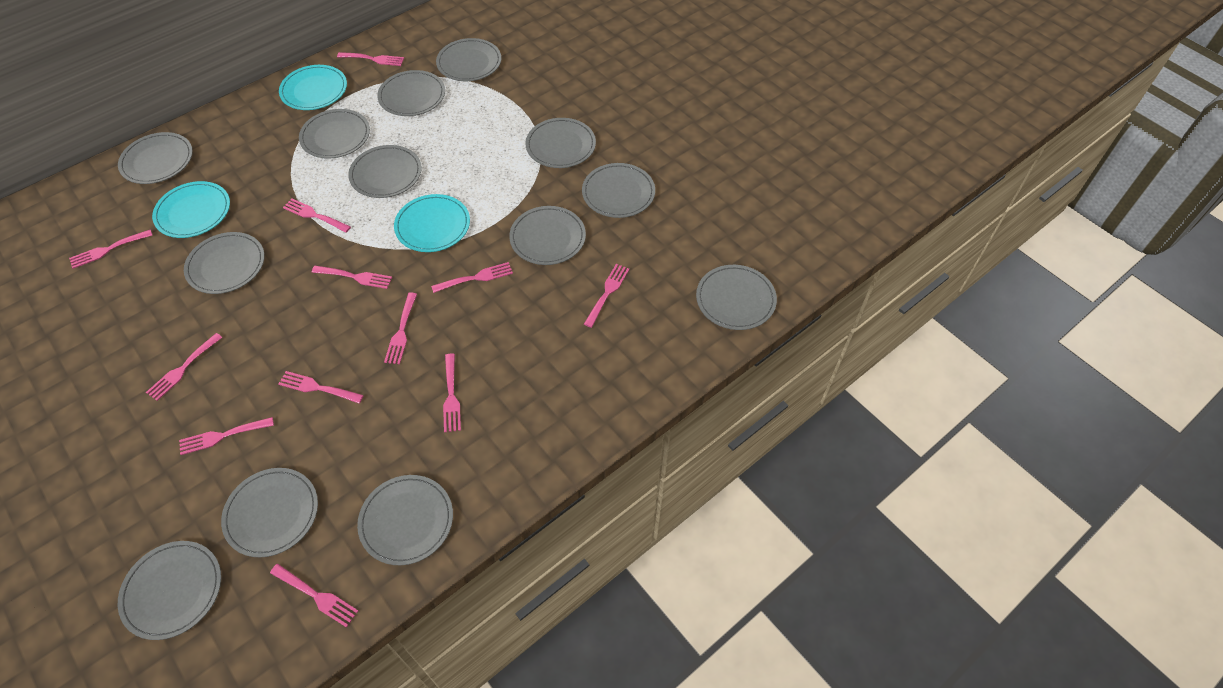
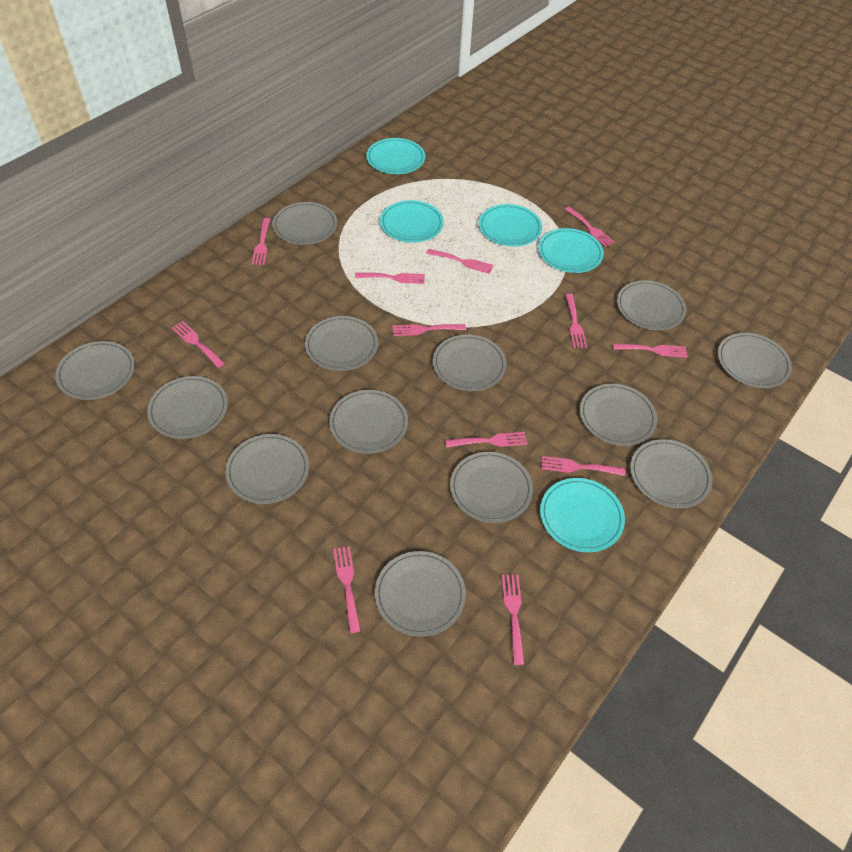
turquoise plate: [152,181,230,238] [279,65,347,110] [394,194,470,252] = 3 -> [366,138,425,174] [380,200,444,243] [479,204,542,247] [538,228,604,273] [540,478,625,552] = 5

